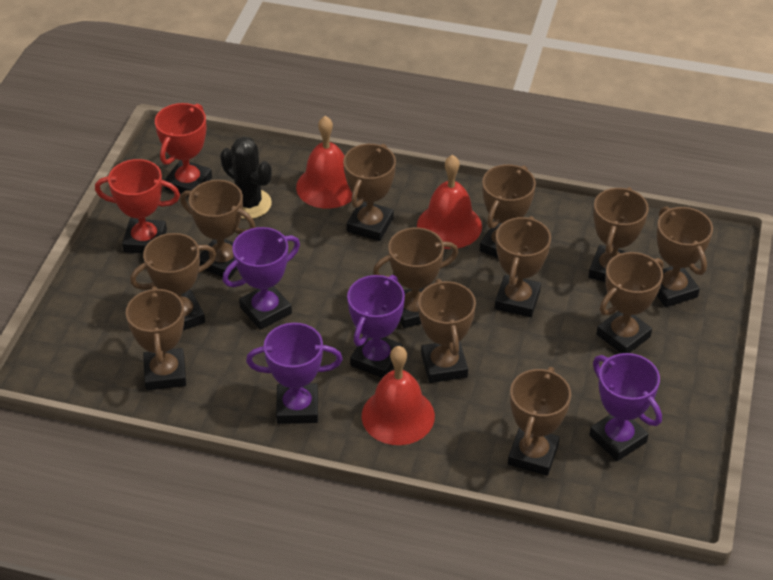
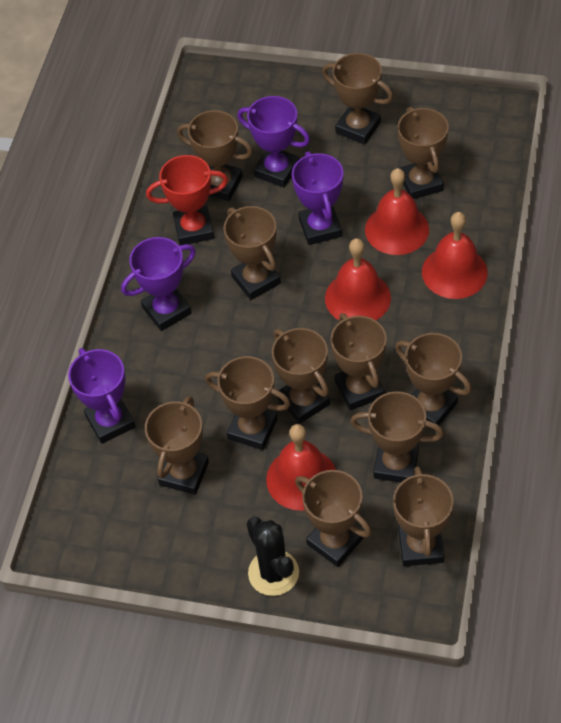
red bell: [296,116,352,209] [362,346,435,445] [417,155,482,249] = 3 -> [266,424,336,511] [325,238,391,320] [365,168,429,255] [422,212,488,299] = 4
red trophy: [95,159,180,254] [155,103,212,197] = 2 -> [146,155,228,245] = 1

